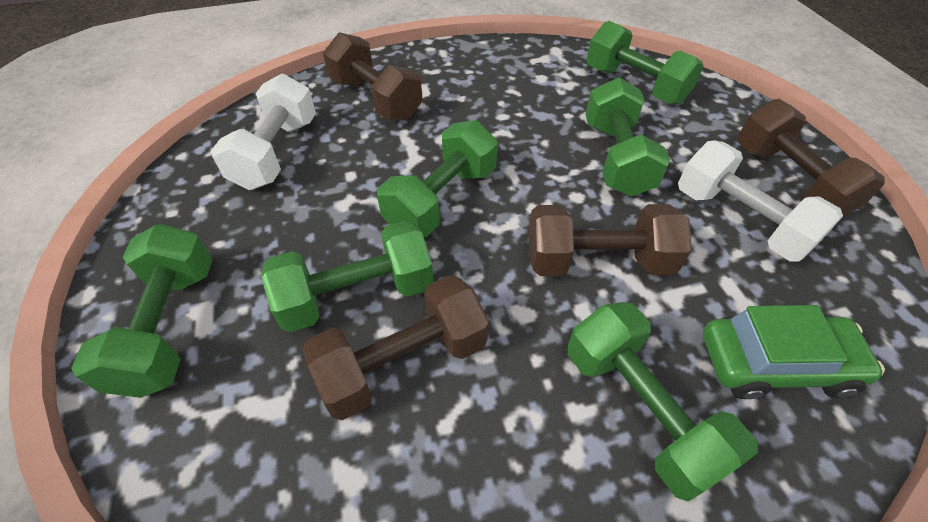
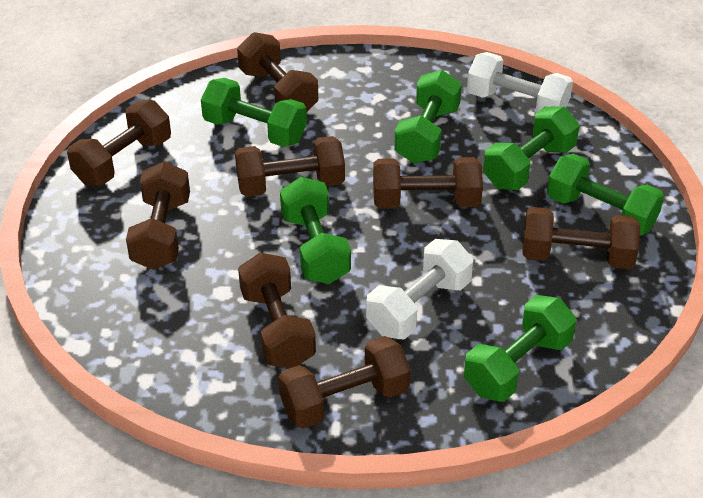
brown dumbbell: [302,275,489,420] [323,32,423,120] [529,204,692,276] [738,99,885,218] = 4 -> [67,100,171,186] [126,161,190,270] [235,136,345,197] [237,32,318,112] [238,253,316,368] [278,336,410,429] [373,157,483,209] [522,207,640,269] = 8
green car: [703,305,885,399] = 1 -> none = 0

